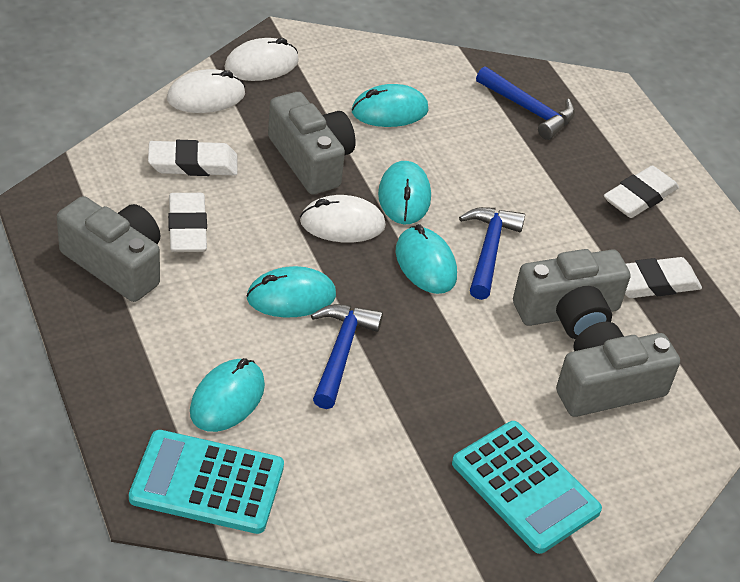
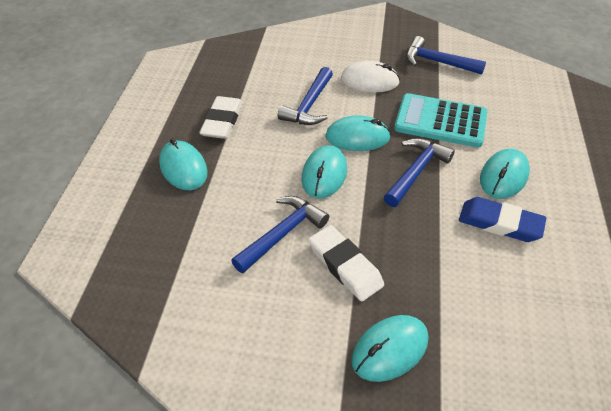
blue eraser: none = 0 -> [459,197,546,242] = 1
blue hammer: [311,304,383,409] [459,207,525,300] [476,66,575,140] = 3 -> [231,196,329,273] [278,67,333,125] [384,138,455,207] [406,36,486,74] = 4
grey camera: [57,196,160,302] [268,92,356,194] [513,249,631,339] [556,322,680,417] = 4 -> none = 0
turquoise calculator: [129,430,284,534] [452,421,602,554] = 2 -> [394,93,488,148] = 1
white eraser: [148,140,238,176] [168,193,207,252] [604,166,679,218] [625,257,702,298] = 4 -> [199,96,243,139] [309,225,384,301] = 2
white mouse: [167,69,245,113] [224,38,299,81] [300,195,386,242] = 3 -> [341,61,400,92] = 1

